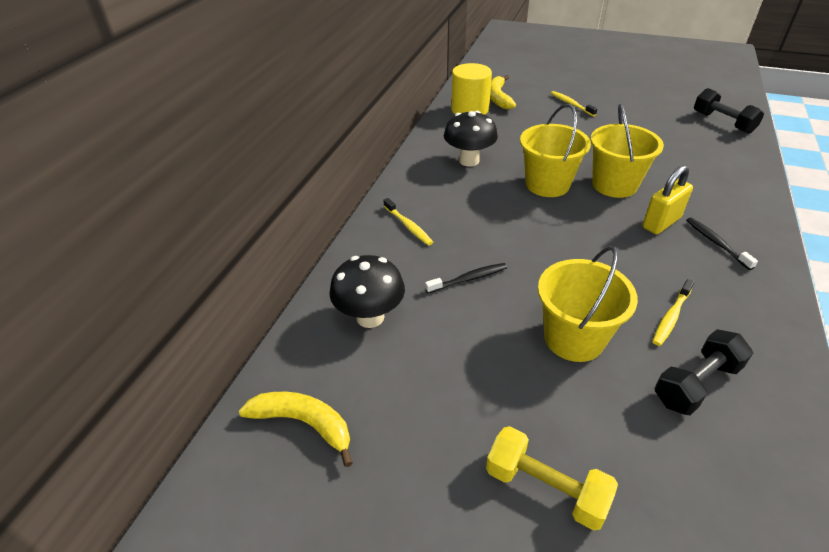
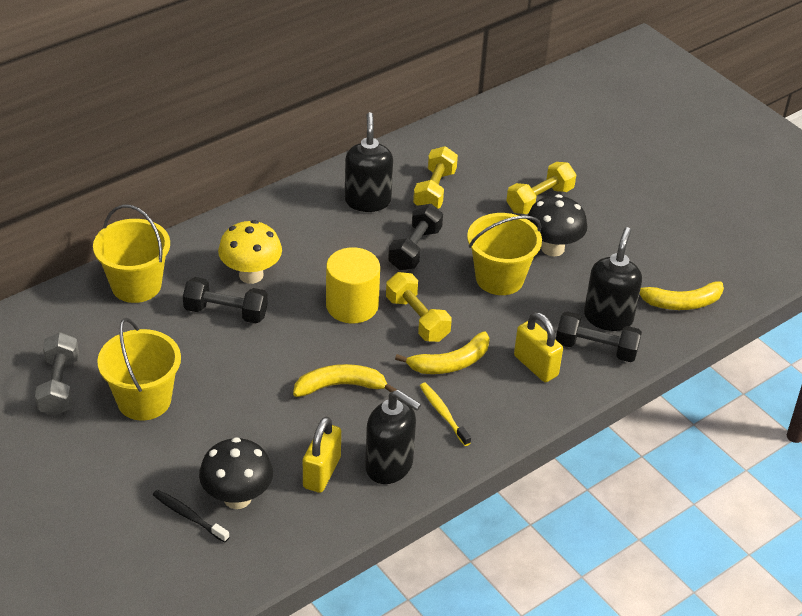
black dumbbell: [655,329,753,415] [694,88,764,134] = 2 -> [183,277,268,323] [388,204,443,270] [556,311,642,362] = 3
black soap dispenser: none = 0 -> [345,112,393,212] [365,390,421,484] [584,227,642,331] = 3
black toothbrush: [425,263,507,294] [686,217,758,270] = 2 -> [153,490,230,543] = 1
grey dumbbell: none = 0 -> [35,332,79,416] = 1
yellow banana: [239,392,353,467] [490,75,516,109] = 2 -> [293,364,397,397] [395,331,490,374] [640,281,724,310] = 3
yellow dumbbell: [486,426,618,531] = 1 -> [386,272,452,342] [413,146,458,209] [506,162,576,214] = 3
yellow mushroom: none = 0 -> [218,220,282,284] = 1
yellow padlock: [642,165,693,234] = 1 -> [303,417,341,493] [514,312,563,382] = 2
yellow toothbrush: [384,198,433,245] [551,91,597,116] [652,279,694,346] = 3 -> [420,383,471,446] = 1

